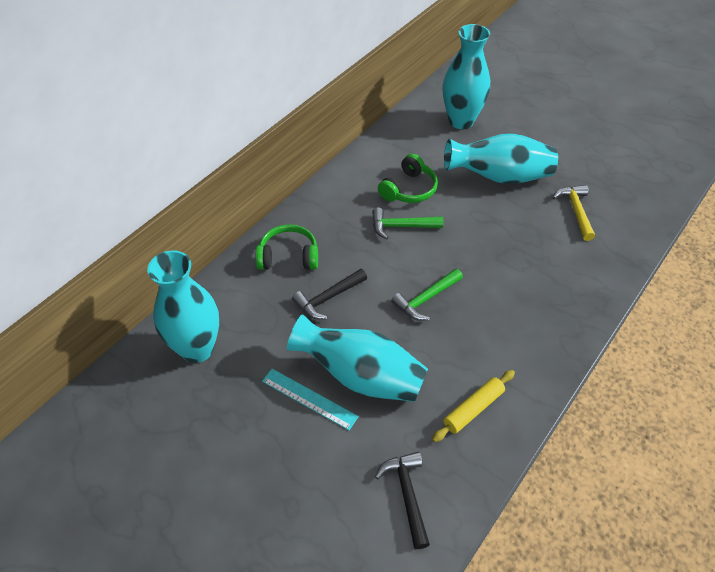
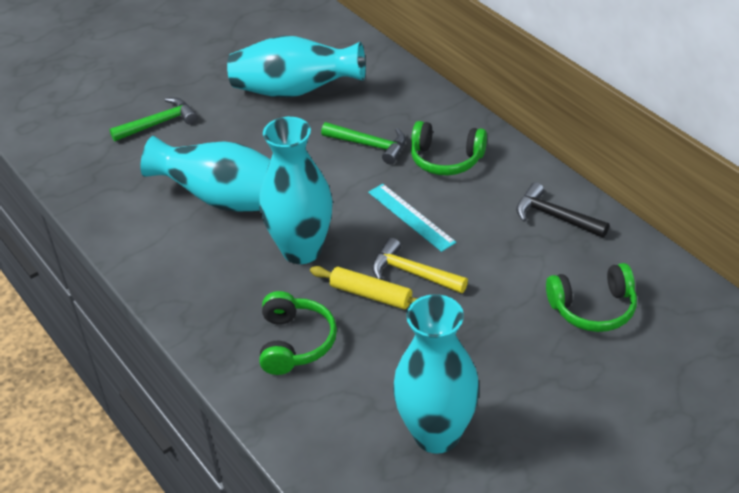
black hammer: [292,269,367,319] [375,451,430,549] = 2 -> [516,182,609,238] = 1
green headphones: [255,224,318,270] [378,154,438,203] = 2 -> [259,291,337,375] [411,121,487,175] [546,263,637,332] = 3

